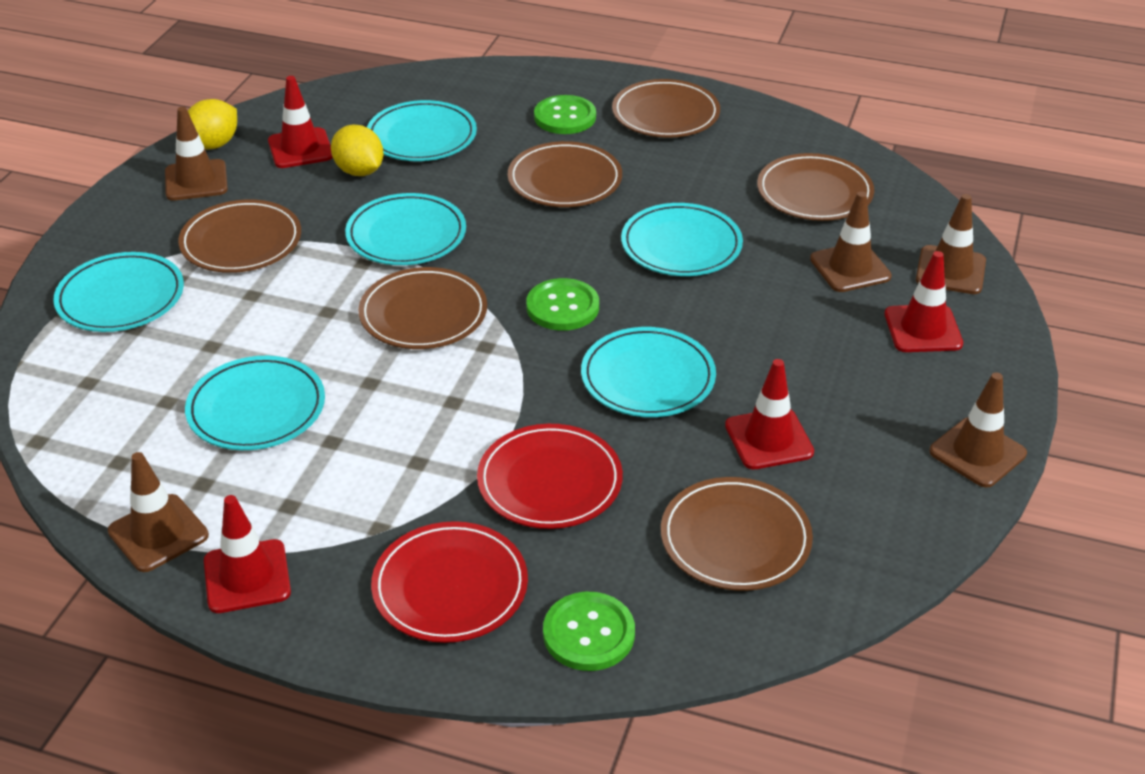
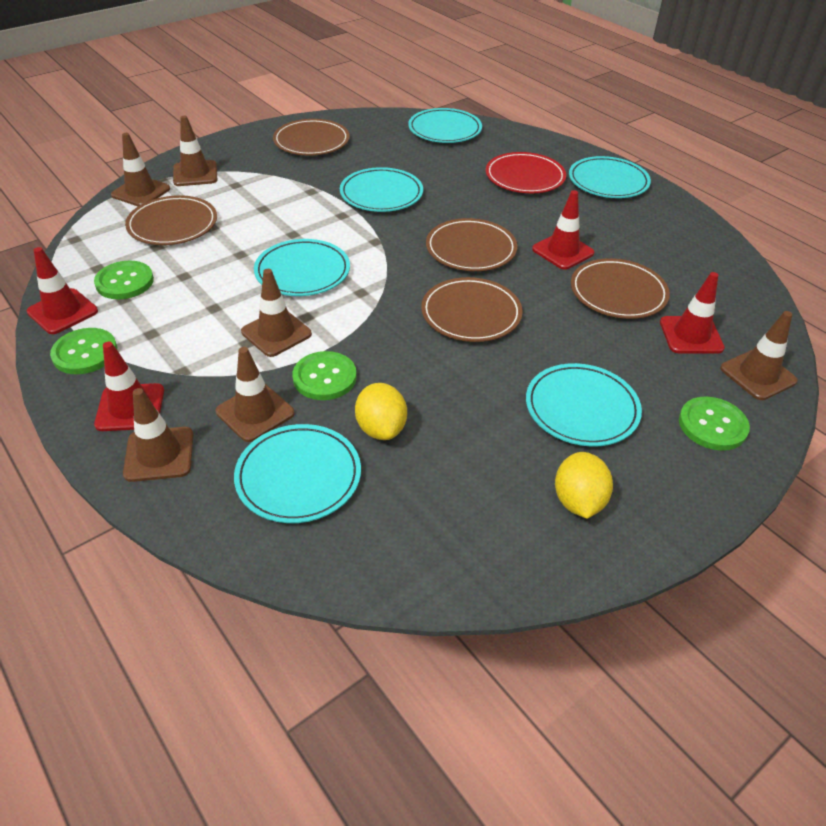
brown plate: [178,199,301,273] [358,267,487,349] [508,141,622,207] [612,79,720,138] [661,477,813,591] [757,153,874,221] = 6 -> [125,195,217,245] [273,119,350,155] [421,277,522,342] [426,218,517,271] [571,258,670,319] = 5
brown traffic cone: [108,452,209,572] [165,107,228,201] [810,191,892,292] [916,194,986,294] [929,372,1027,488] = 5 -> [111,133,170,206] [123,388,193,482] [173,116,217,186] [216,347,294,442] [241,269,312,357] [720,311,798,400] = 6
green button: [526,278,599,331] [534,95,596,134] [543,592,635,671] = 3 -> [50,328,117,374] [94,261,154,299] [293,351,357,400] [679,397,750,451] = 4
red plate: [371,521,528,643] [477,424,623,529] = 2 -> [486,152,566,193] = 1

